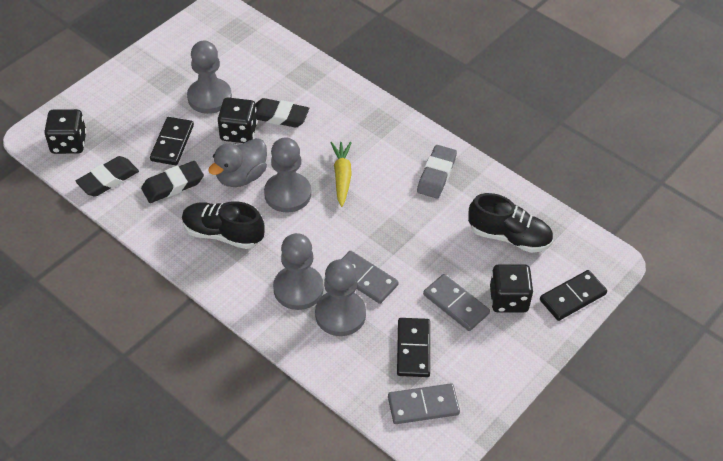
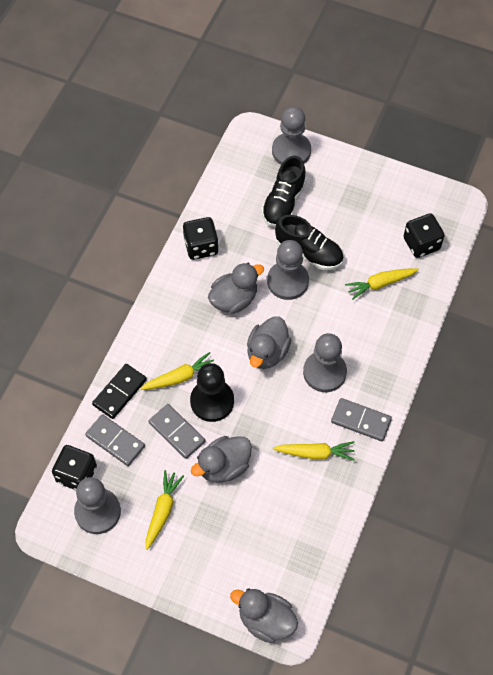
black domino: [150,117,194,165] [397,318,430,377] [540,270,607,321] = 3 -> [92,364,147,419] = 1
black eraser: [76,156,139,197] [141,161,204,203] [256,98,309,128] = 3 -> none = 0
black pawn: none = 0 -> [190,363,234,422] = 1
grey duck: [208,138,267,187] = 1 -> [191,436,252,483] [208,263,264,314] [230,589,298,643] [247,316,291,369] = 4
grey eraser: [417,145,457,199] = 1 -> none = 0
yellow carrot: [331,142,352,207] = 1 -> [140,352,214,390] [146,470,184,550] [273,441,355,461] [345,268,419,300] = 4

